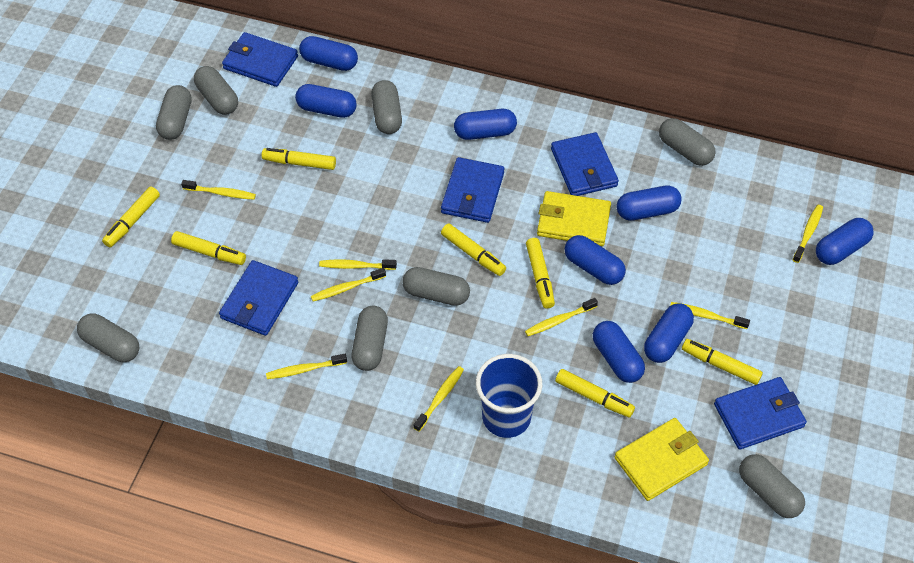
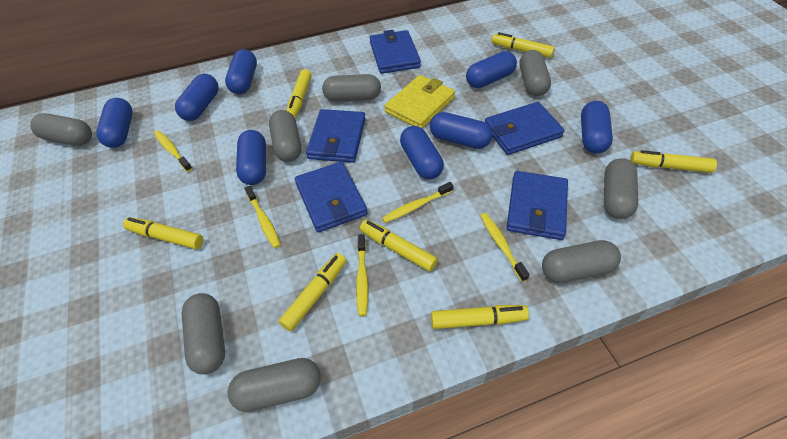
blue cup: [476,354,542,438] = 1 -> none = 0
yellow toothbrush: [181,180,256,200] [266,354,347,379] [311,268,386,302] [319,259,397,270] [414,366,464,432] [525,298,598,336] [670,302,750,329] [793,205,823,263] = 8 -> [154,130,192,172] [244,186,281,248] [356,234,368,316] [382,182,453,223] [480,213,530,282] = 5
yellow wallet: [537,191,611,246] [615,418,709,501] = 2 -> [384,75,455,129] = 1

